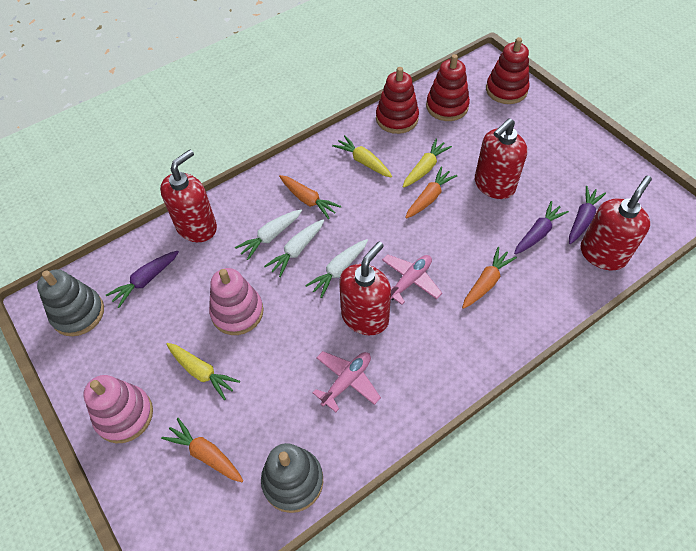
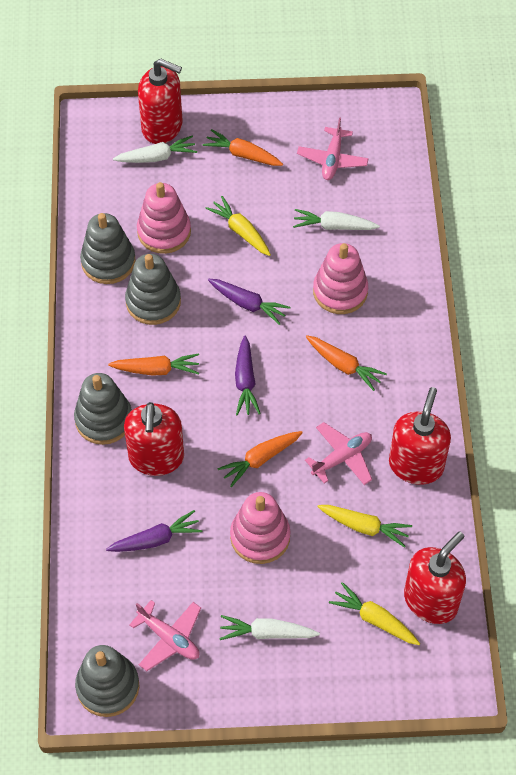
grey stacking toy: [37,269,104,336] [261,443,323,513] = 2 -> [74,373,132,445] [75,645,139,717] [80,213,136,284] [125,254,181,325] = 4
pink plane: [312,351,381,412] [382,254,442,305] = 2 -> [129,600,201,671] [297,117,369,180] [305,422,372,485] = 3
pink stacking toy: [83,375,153,443] [209,268,263,335] = 2 -> [137,182,191,254] [230,492,291,564] [313,243,368,314] = 3
red stacking toy: [376,67,419,134] [426,54,470,121] [486,37,530,104] = 3 -> none = 0

